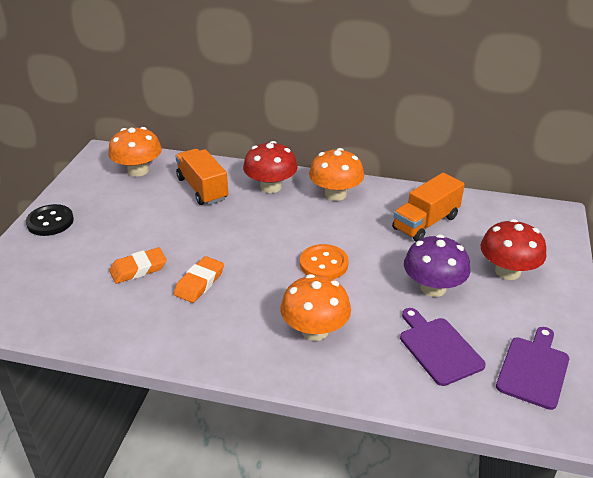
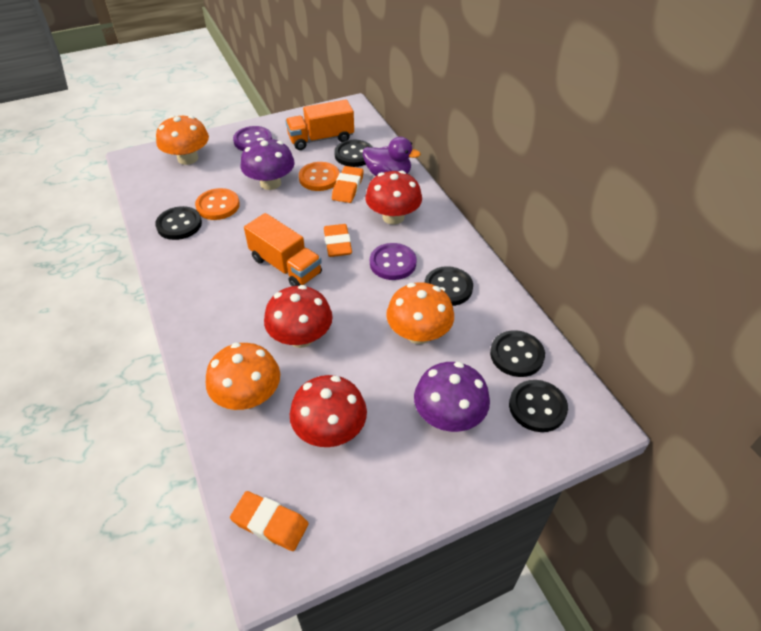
black button: [26,204,74,236] = 1 -> [155,206,202,240] [334,140,372,167] [424,266,473,306] [490,330,545,377] [509,380,568,432] = 5
orange button: [300,244,348,279] = 1 -> [195,188,240,220] [299,162,340,191] = 2
orange eraser: [109,247,167,284] [174,256,224,303] = 2 -> [230,491,309,551] [324,224,352,257] [332,166,364,203] = 3
purple button: none = 0 -> [233,126,272,151] [370,243,417,280] = 2
purple cutting board: [400,308,486,386] [496,327,569,410] = 2 -> none = 0
purple duck: none = 0 -> [363,137,421,176] = 1
purple mushroom: [404,234,470,297] = 1 -> [241,138,295,190] [414,362,490,432] = 2
red mushroom: [243,141,298,193] [481,219,546,280] = 2 -> [264,285,333,348] [290,375,367,447] [365,170,422,224] = 3

